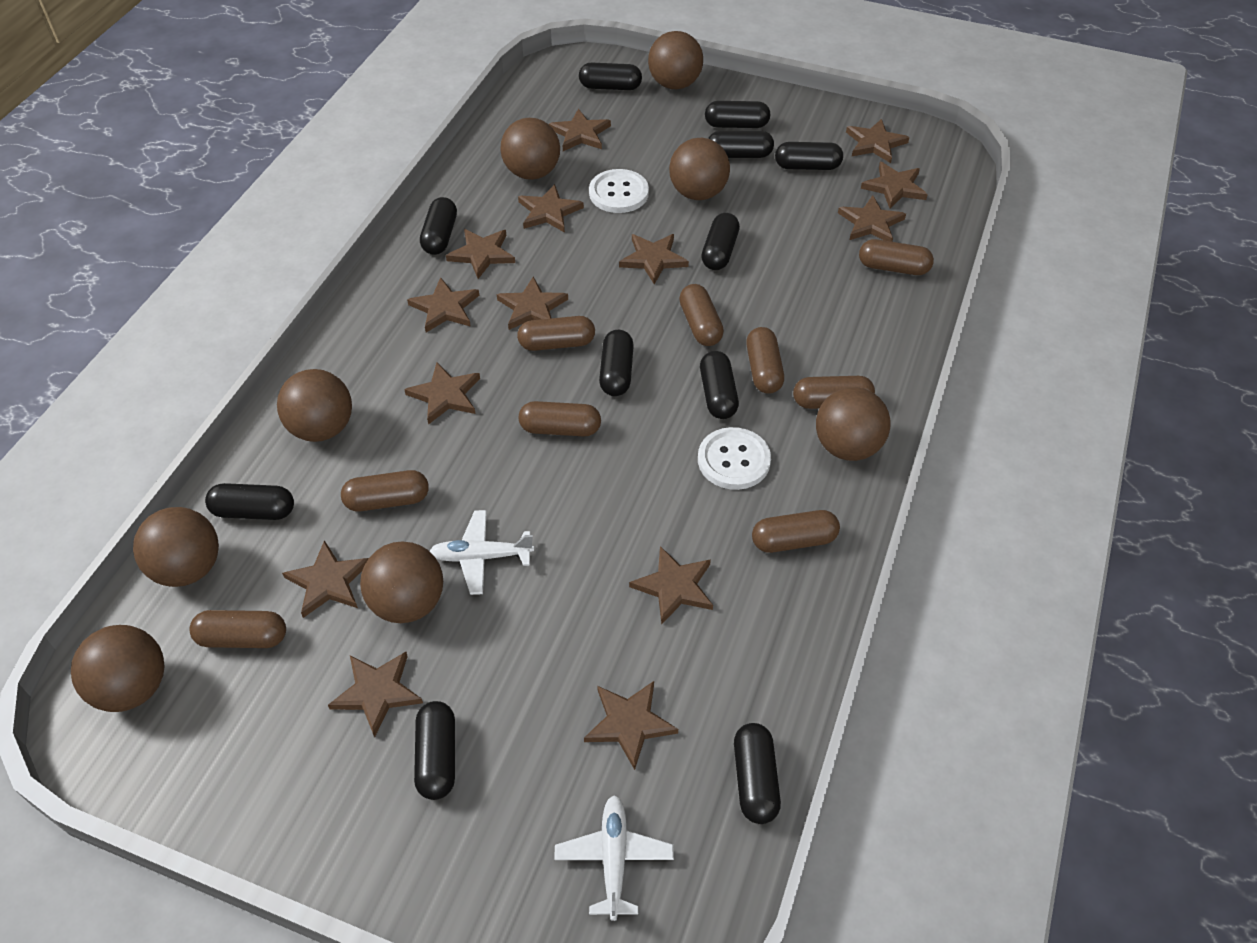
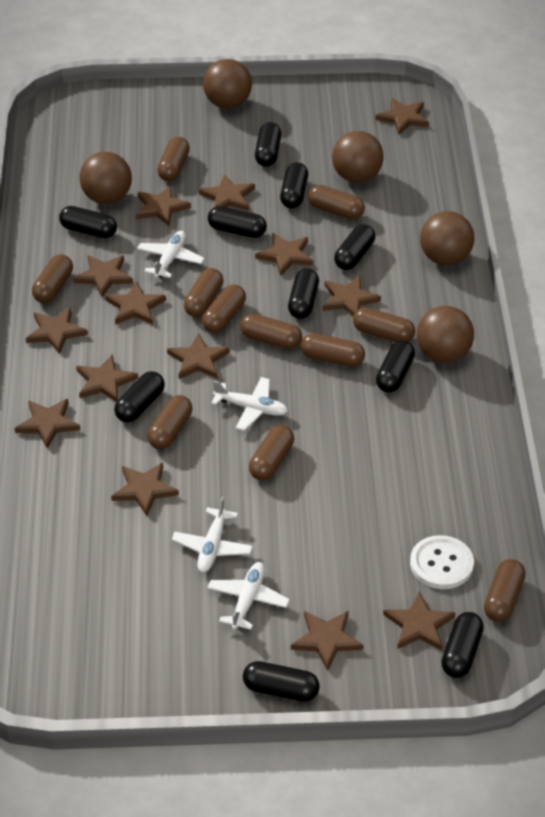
black capsule: [205,483,294,520] [414,701,455,800] [420,197,457,255] [579,62,642,90] [599,330,634,396] [700,351,739,419] [701,213,740,270] [705,101,770,128] [708,131,774,158] [734,723,781,824] [775,142,843,170] = 11 -> [59,206,117,238] [114,371,165,423] [208,206,267,238] [243,661,320,702] [255,122,281,167] [280,162,308,208] [288,268,319,319] [334,224,375,270] [376,340,415,393] [441,612,484,678] = 10
brown ball: [71,625,165,712] [133,507,219,587] [277,369,352,442] [360,542,443,623] [500,118,560,180] [648,31,703,89] [669,138,730,200] [816,387,890,461] = 8 -> [80,152,132,204] [203,59,252,109] [332,131,384,183] [417,306,474,363] [420,211,474,265] = 5
brown capsule: [189,610,286,648] [341,470,429,511] [517,316,595,351] [519,401,601,436] [679,284,724,346] [746,327,784,394] [752,510,840,553] [793,376,875,409] [859,239,934,275] = 9 -> [32,254,73,303] [147,395,192,449] [157,137,190,181] [184,268,223,317] [202,284,246,333] [240,314,302,349] [249,425,294,480] [301,333,365,367] [308,185,365,220] [353,307,415,342] [484,559,526,622] = 11
white button: [589,169,649,213] [698,427,771,490] = 2 -> [410,535,474,589] = 1
white plane: [430,510,534,595] [554,795,674,921] = 2 -> [137,231,204,278] [172,497,253,573] [207,562,290,630] [211,377,288,431] = 4

